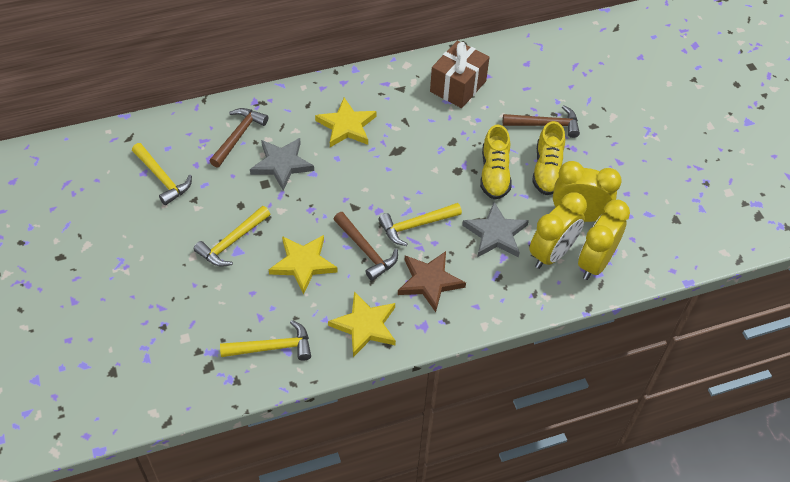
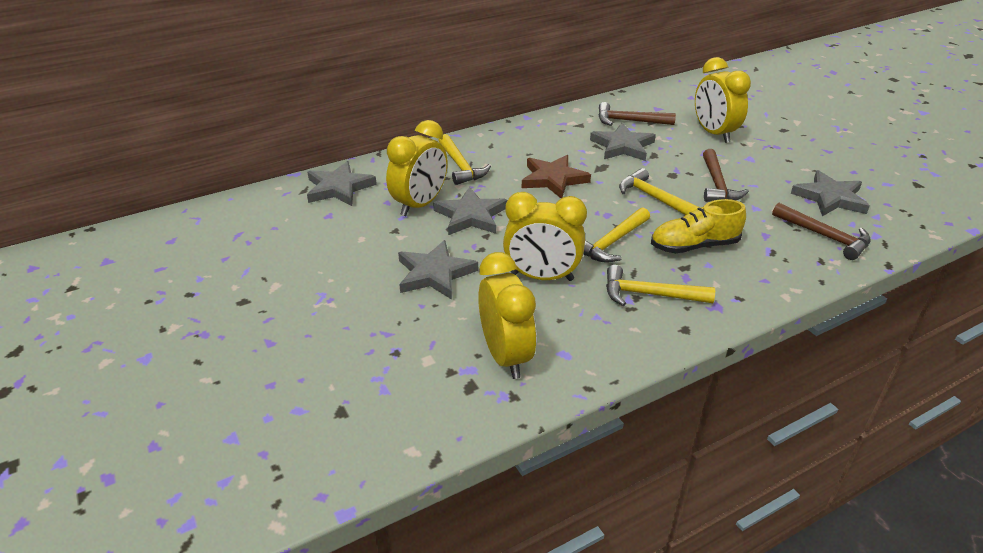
brown gift: [430,40,490,108] = 1 -> none = 0
grey star: [250,138,314,191] [462,202,529,257] = 2 -> [307,161,377,206] [398,240,478,300] [433,187,508,235] [590,123,656,161] [791,170,870,216] = 5
yellow clock: [529,192,587,269] [553,161,622,222] [578,200,630,280] = 3 -> [386,120,448,216] [478,252,536,379] [503,192,587,281] [695,57,751,143] = 4
yellow shoe: [480,125,512,200] [532,121,565,195] = 2 -> [651,199,746,253] = 1
yellow star: [269,235,338,294] [315,98,376,147] [328,291,396,357] = 3 -> none = 0

